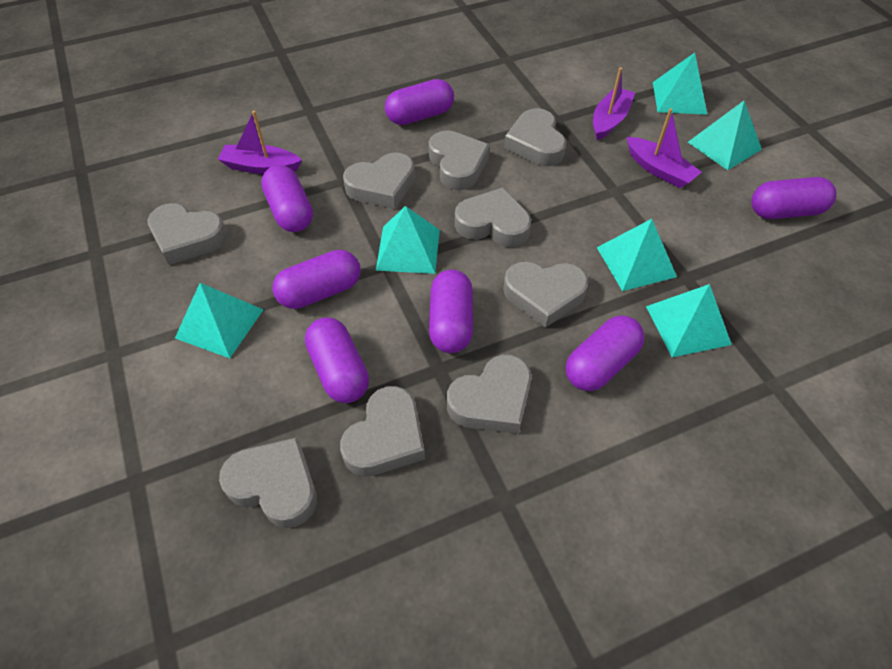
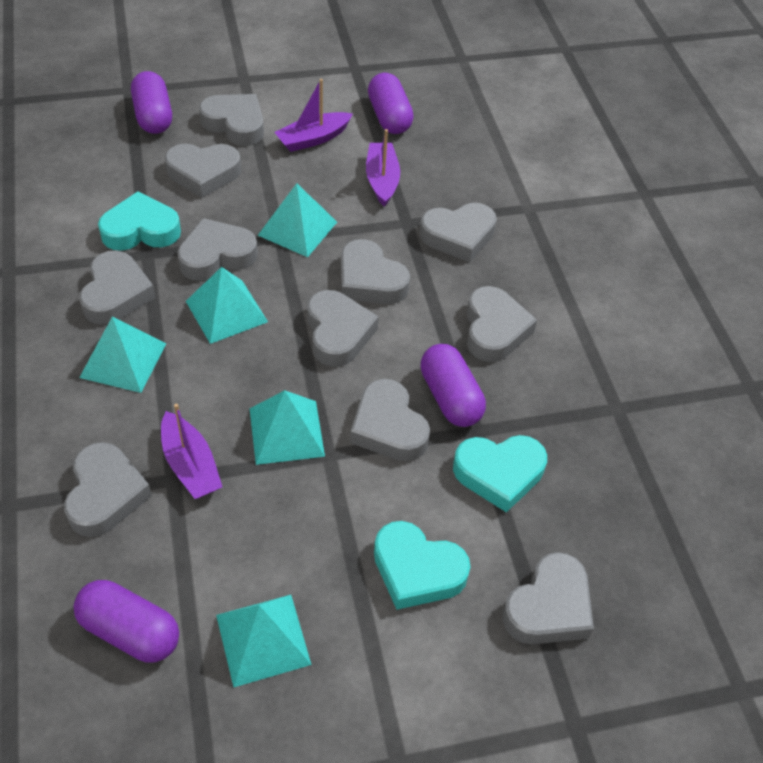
grey heart: [147,203,227,265] [219,437,317,528] [340,386,425,477] [343,152,415,209] [429,130,490,190] [447,355,531,434] [455,187,531,247] [503,262,588,328] [504,108,566,166] = 9 -> [64,442,152,537] [79,251,156,325] [165,144,241,198] [177,218,258,281] [199,94,264,146] [307,290,379,367] [341,239,410,304] [350,379,430,461] [420,203,497,262] [467,286,537,362] [502,552,594,644] = 11
purple capsule: [261,165,313,232] [272,250,360,309] [305,318,369,403] [385,79,454,125] [429,269,473,353] [566,316,645,391] [751,177,837,219] = 7 -> [73,580,179,662] [131,71,172,134] [368,73,414,134] [421,344,486,427] = 4
turquoise heart: none = 0 -> [98,191,181,251] [374,521,471,610] [453,435,547,512] = 3
turquoise pyramid: [175,283,264,358] [376,206,440,274] [597,219,677,291] [646,284,732,357] [653,53,707,115] [688,101,762,170] = 6 -> [79,316,166,393] [186,267,268,344] [216,595,311,688] [250,390,325,465] [258,183,337,257] = 5

